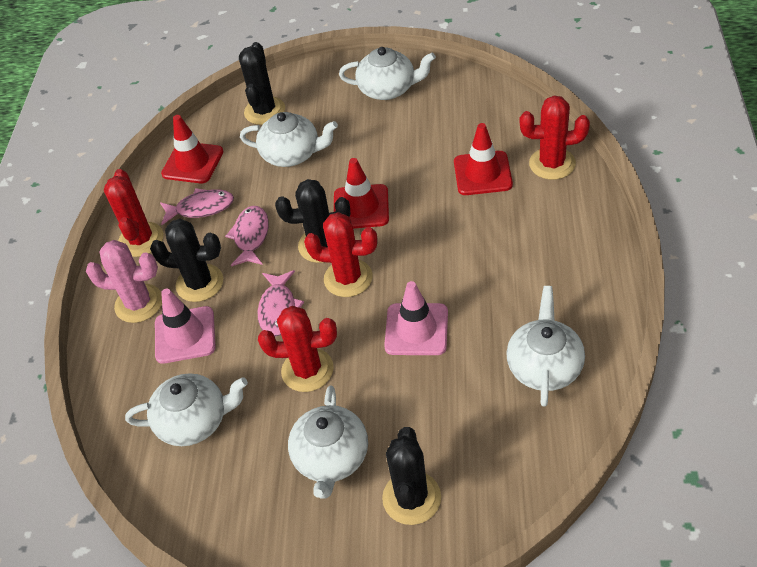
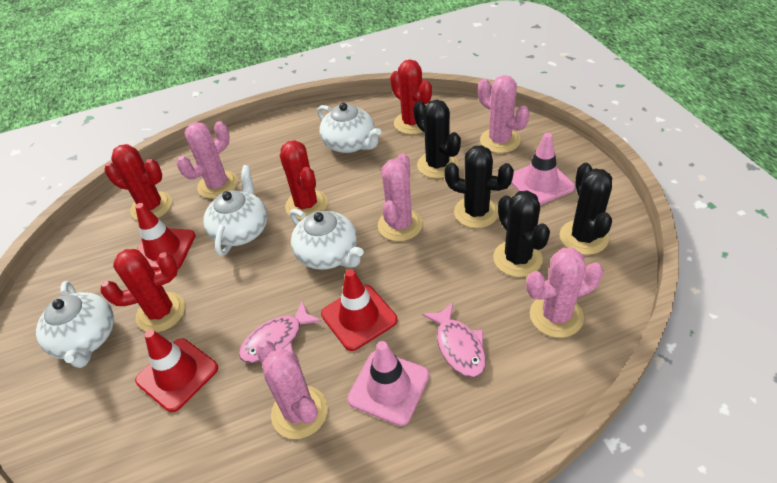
pink cactus: [86,240,162,323] = 1 -> [177,121,238,199] [256,340,328,439] [378,153,423,241] [478,75,529,153] [526,248,603,338] = 5
pink fish: [160,188,234,225] [225,206,269,266] [257,270,304,337] = 3 -> [239,300,322,363] [422,302,486,378] = 2
white teapot: [125,373,248,446] [240,112,338,167] [288,385,368,499] [339,47,436,100] [506,286,585,407] = 5 -> [36,281,114,368] [203,165,267,256] [290,209,364,270] [317,103,381,153] = 4

